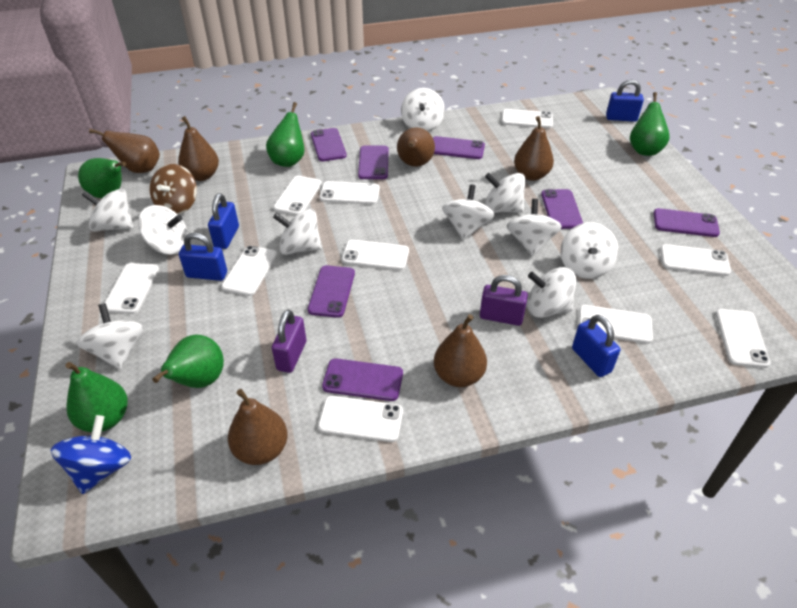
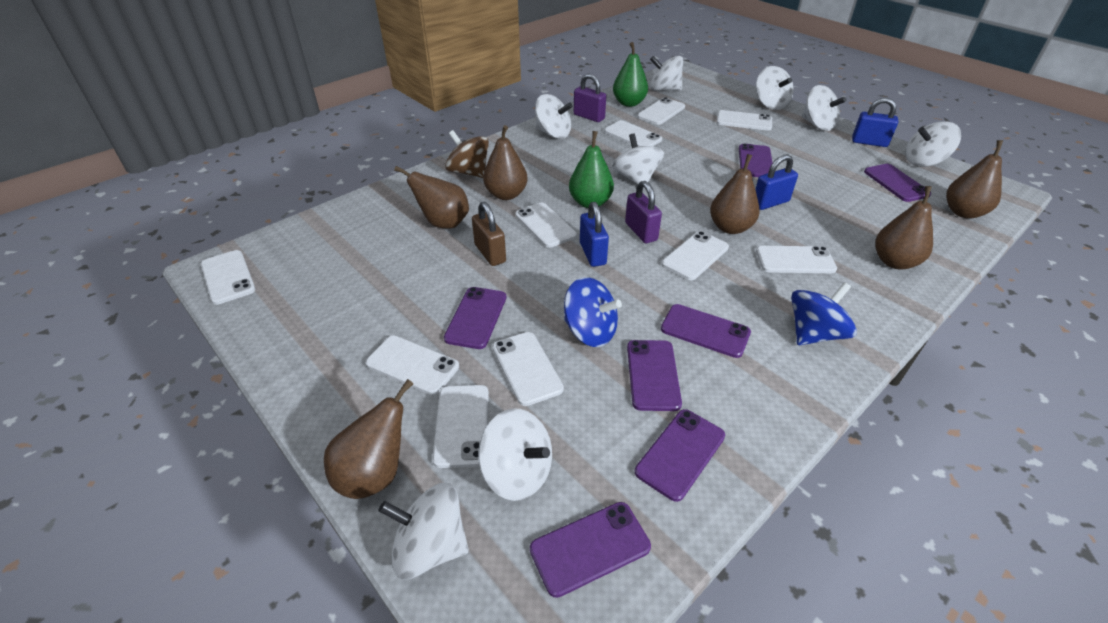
blue padlock: [179,233,227,281] [208,193,239,249] [572,315,620,377] [606,80,644,122] = 4 -> [580,202,609,267] [755,154,798,210] [852,98,899,147] = 3
blue spinning top: [51,415,131,494] = 1 -> [564,277,622,347] [791,282,857,345] = 2
brown padlock: none = 0 -> [472,202,506,266] = 1
green pear: [65,362,128,432] [78,158,126,198] [152,335,224,388] [266,102,304,167] [630,92,670,156] = 5 -> [569,131,614,208] [613,42,648,107] = 2
white spinning top: [76,303,144,369] [82,189,133,232] [138,205,188,255] [273,209,322,255] [401,88,445,132] [442,185,495,240] [485,173,526,213] [507,199,562,256] [527,267,576,318] [561,222,618,279] = 10 -> [378,483,469,579] [478,408,552,501] [535,94,572,139] [612,133,664,188] [650,56,683,91] [756,66,794,110] [802,85,846,131] [905,121,961,167] = 8

